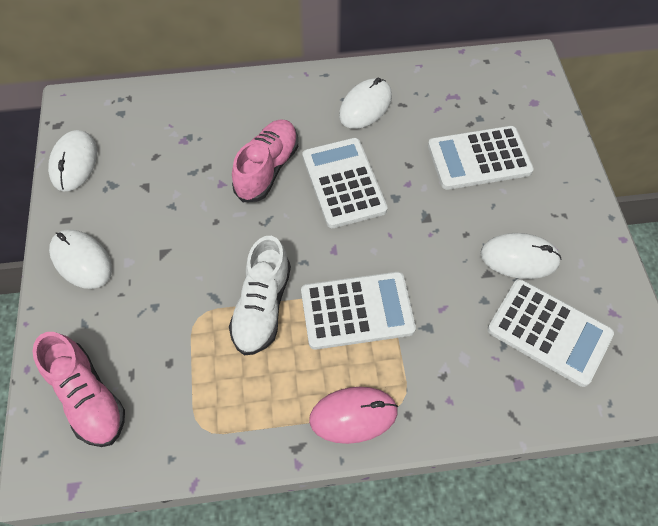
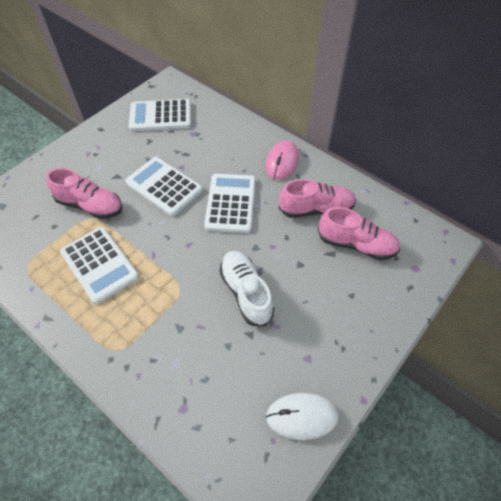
pink shoe: [32,332,125,447] [232,119,298,202] = 2 -> [46,168,123,219] [279,179,356,218] [318,207,400,260] = 3
white mouse: [48,130,97,192] [49,229,112,289] [339,78,392,129] [480,233,562,279] = 4 -> [266,393,339,440] = 1

